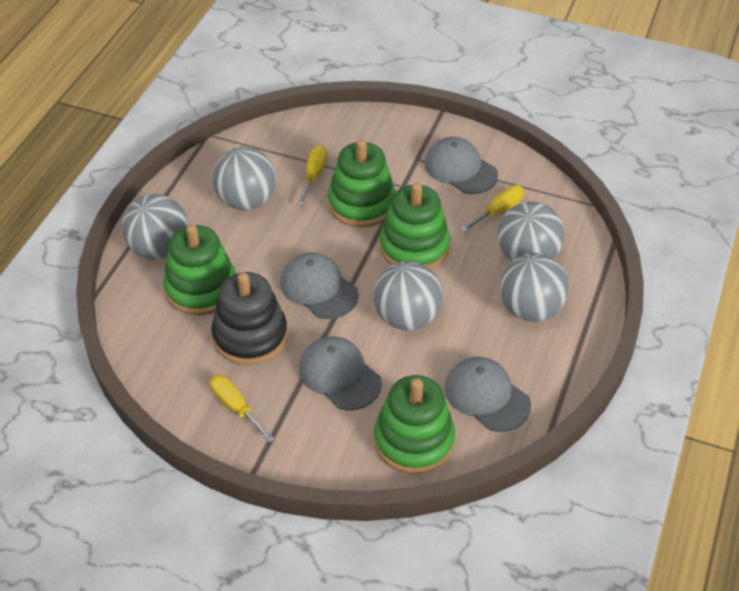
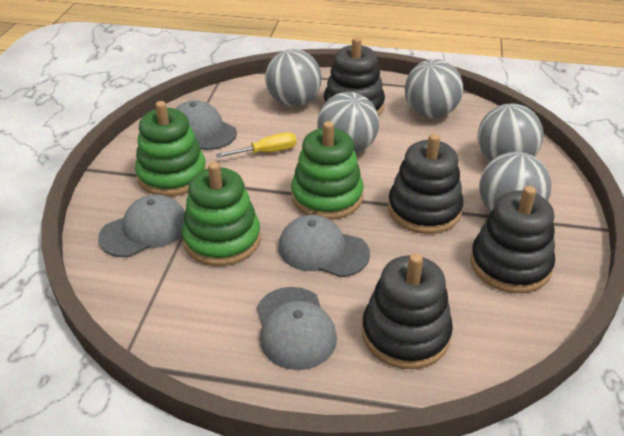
black stacking toy: [211,272,288,365] = 1 -> [324,37,385,116] [362,253,453,369] [388,134,463,234] [470,186,555,293] = 4
green stacking toy: [163,224,236,316] [328,139,396,228] [374,375,455,474] [379,183,450,270] = 4 -> [135,101,206,196] [182,162,261,266] [291,121,364,220] = 3
yellow screwdriver: [210,375,275,443] [298,146,327,205] [461,185,524,232] = 3 -> [216,132,297,158] = 1

